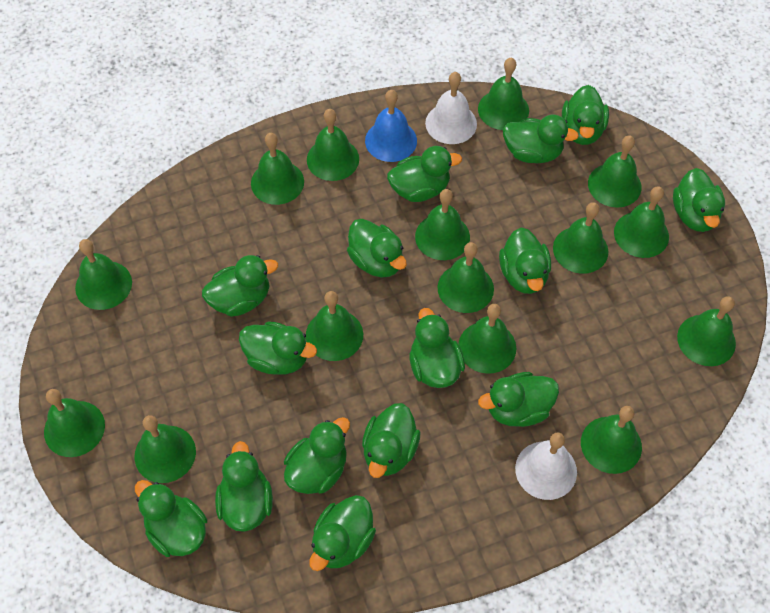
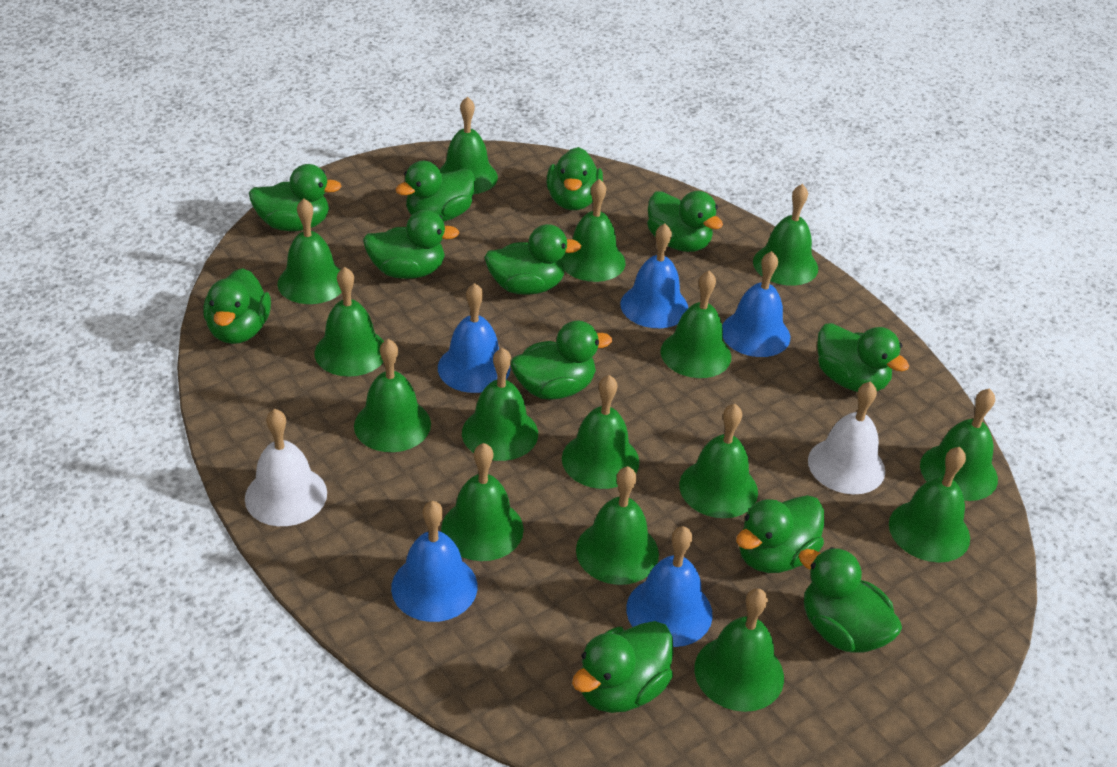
blue bell: [365,90,417,162] = 1 -> [391,501,477,622] [438,283,510,393] [620,223,688,328] [626,526,713,647] [722,251,790,357] = 5
green duck: [135,480,207,557] [202,255,278,317] [215,441,273,532] [239,321,317,375] [284,417,350,494] [309,495,376,571] [347,219,407,277] [362,403,420,478] [387,146,462,202] [409,308,465,388] [478,372,559,427] [499,228,551,294] [503,114,579,163] [562,85,609,145] [673,168,725,232] = 15 -> [203,268,271,344] [249,164,342,231] [363,210,460,279] [395,161,475,221] [484,224,581,295] [511,321,612,400] [547,147,603,210] [572,621,673,713] [647,191,723,252] [736,495,824,573] [799,547,902,653] [817,323,909,392] = 12

